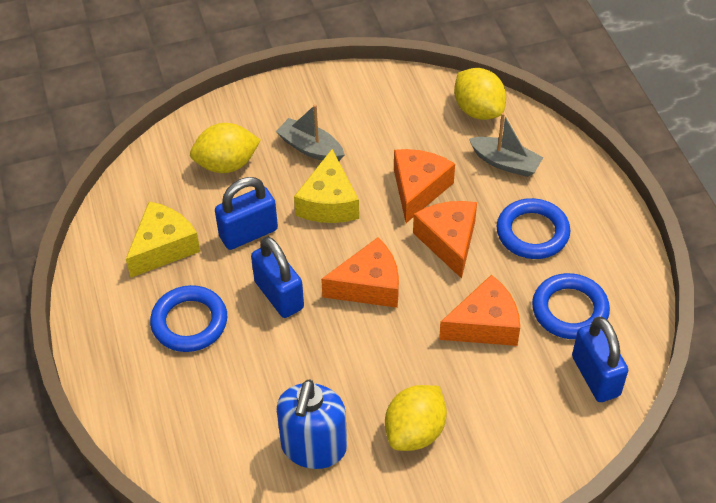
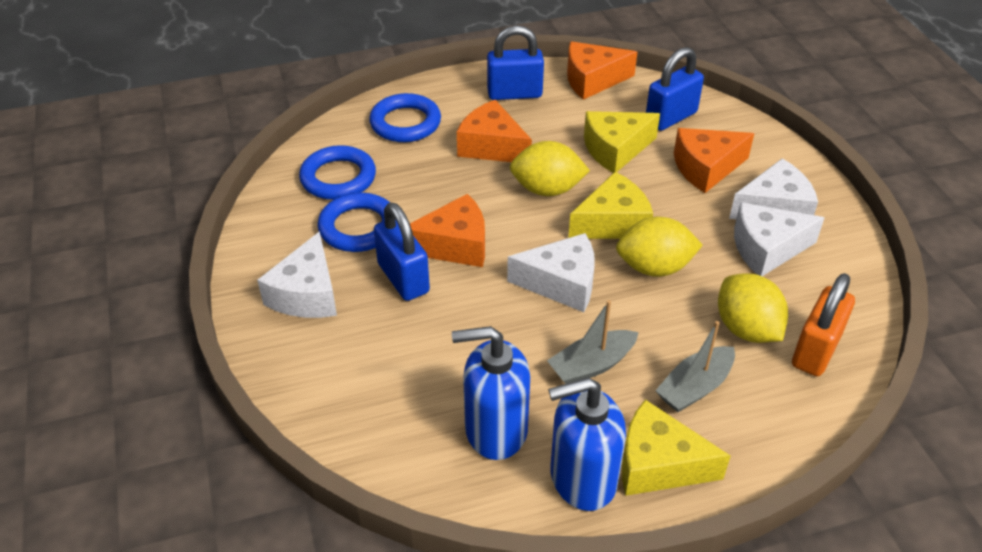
blue soap dispenser: [276,379,347,469] = 1 -> [452,326,530,460] [548,377,626,511] = 2
orange padlock: none = 0 -> [792,273,855,376] = 1
white cheese: none = 0 -> [257,231,337,318] [507,233,595,312] [729,158,818,219] [734,202,825,276] = 4
yellow cheese: [126,201,200,278] [294,149,359,223] = 2 -> [568,172,653,239] [584,111,660,173] [622,400,731,496] = 3

